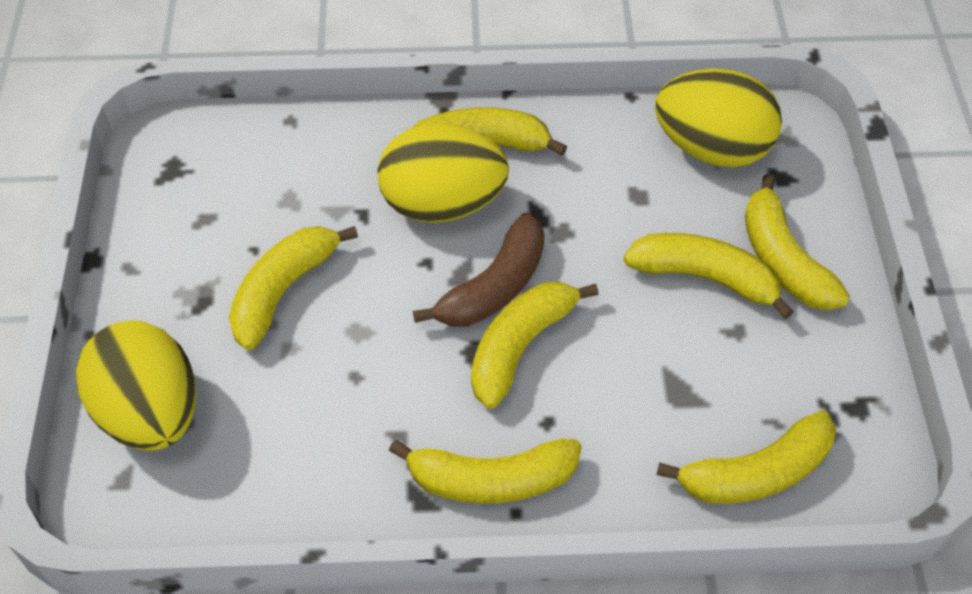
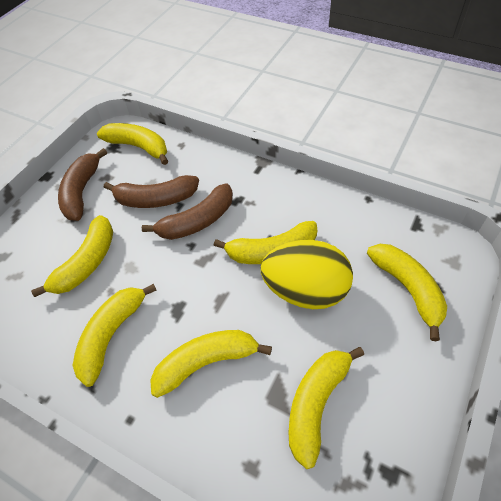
brown banana: [413,213,544,327] = 1 -> [58,148,107,221] [104,175,199,208] [142,184,233,240] = 3
yellow egg: [76,320,196,451] [378,124,509,223] [655,68,782,167] = 3 -> [261,240,353,309] = 1

